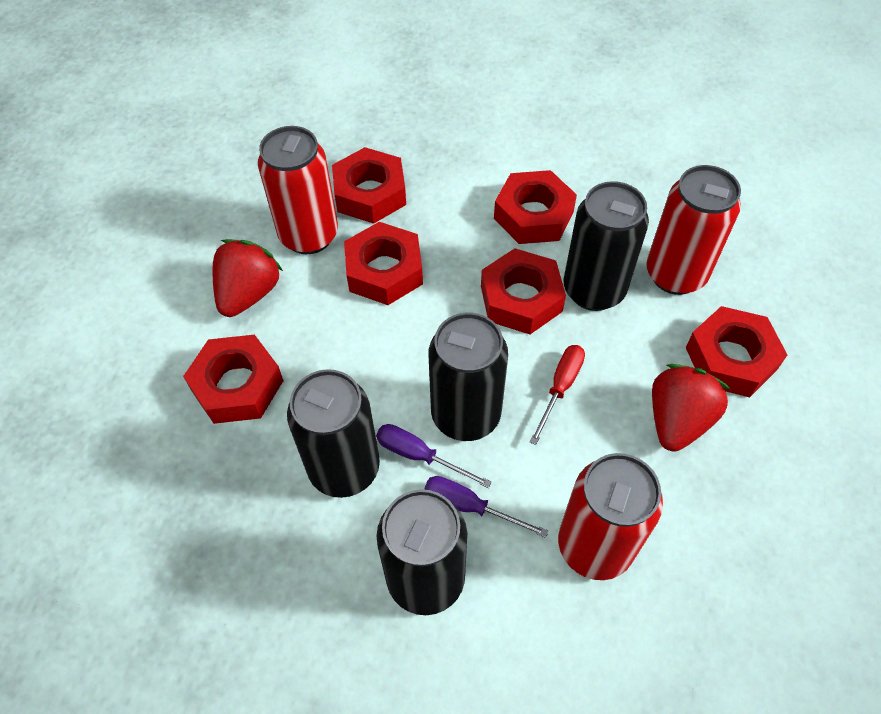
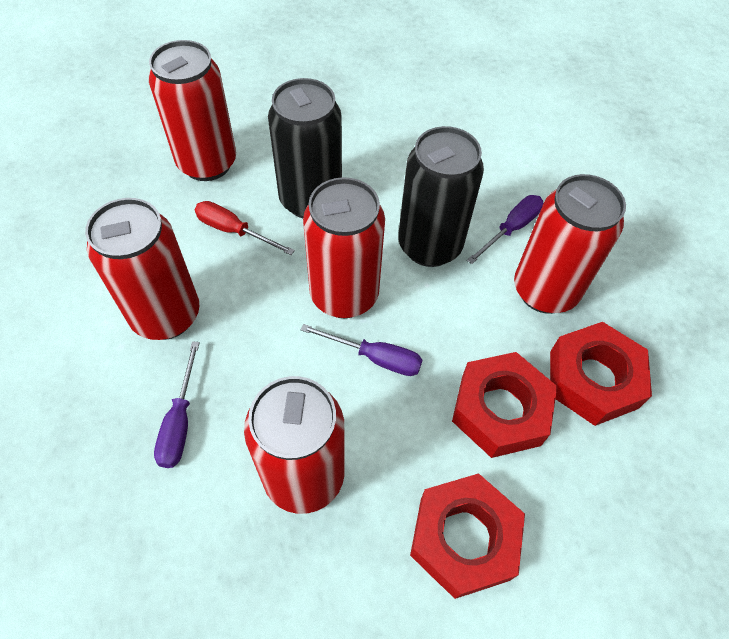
black can: [287,369,380,498] [376,489,467,615] [429,313,508,441] [564,181,649,311] = 4 -> [268,78,342,218] [398,126,484,267] = 2
purple screwdriver: [376,424,491,488] [424,476,548,538] = 2 -> [154,341,200,468] [300,324,422,376] [467,195,544,264] = 3
red can: [258,126,338,254] [558,453,663,580] [646,165,741,295] = 3 -> [85,198,199,340] [149,40,236,181] [244,376,345,514] [303,177,385,318] [514,174,626,314] = 5
red nut: [183,335,284,424] [332,147,406,224] [344,222,423,305] [481,248,566,334] [494,170,577,244] [686,306,787,397] = 6 -> [410,473,525,599] [452,352,557,458] [550,322,652,426] = 3
red strawberry: [213,239,283,317] [652,364,731,451] = 2 -> none = 0

